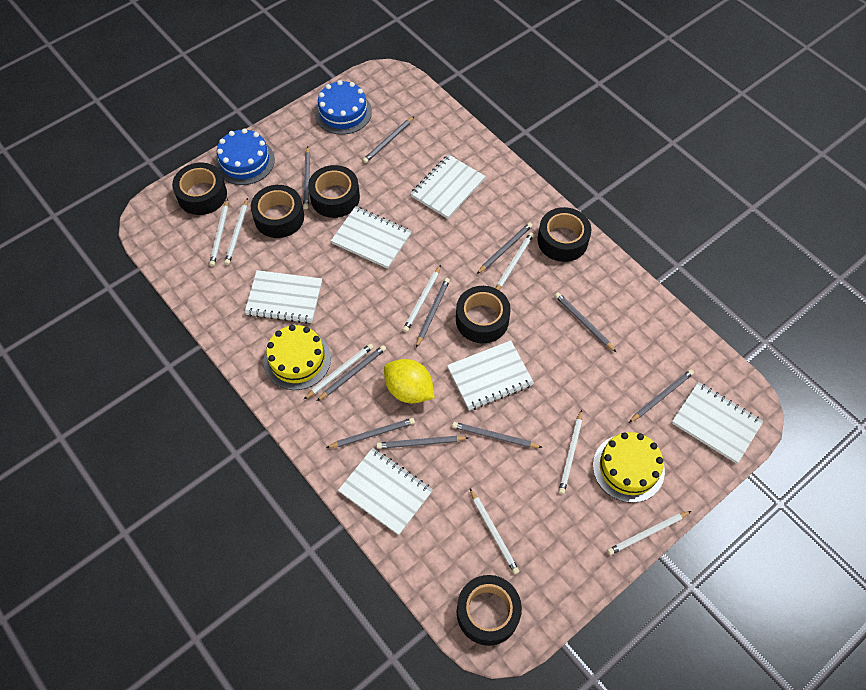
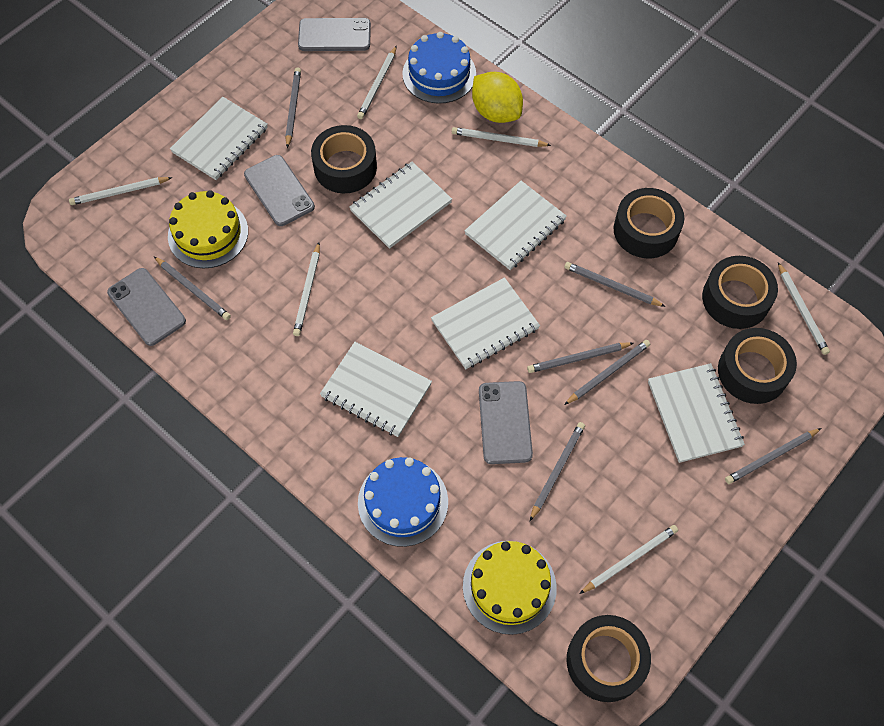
black tape: [172,163,227,215] [251,185,304,238] [308,165,360,218] [456,286,511,343] [457,575,522,646] [537,207,591,262] = 6 -> [311,125,377,193] [567,615,651,702] [614,188,684,258] [702,256,778,329] [718,328,797,404] = 5
grey pencil: [303,147,310,209] [317,345,386,401] [326,418,415,448] [363,116,414,163] [376,436,469,449] [416,278,450,348] [452,422,543,448] [477,222,533,274] [555,292,616,352] [629,369,694,423] = 10 -> [154,257,231,320] [285,67,301,148] [527,342,634,373] [530,422,585,521] [564,262,666,307] [564,340,650,405] [725,428,821,484] = 7
grey phone: none = 0 -> [107,268,186,346] [244,155,315,226] [298,18,371,51] [479,381,533,464] = 4
white pencil: [209,199,228,267] [224,198,248,265] [304,343,373,399] [403,265,441,332] [470,489,520,574] [496,232,534,290] [559,410,582,494] [607,511,691,555] = 8 -> [69,177,173,205] [293,242,320,336] [357,45,397,119] [452,127,551,147] [579,525,678,594] [778,262,830,355] = 6

